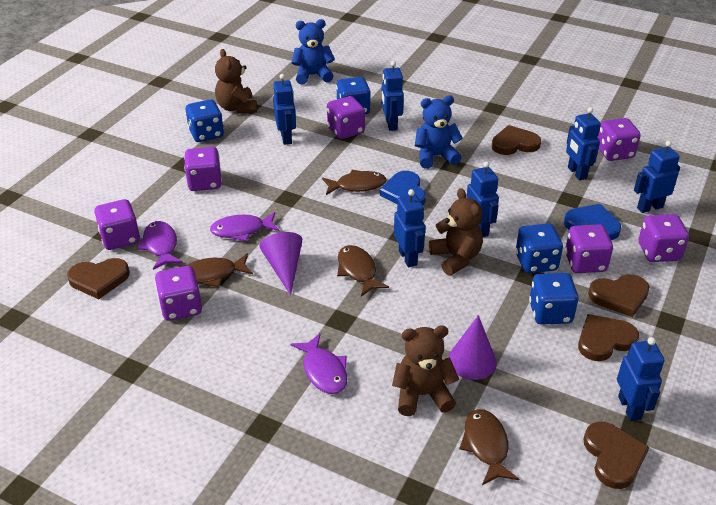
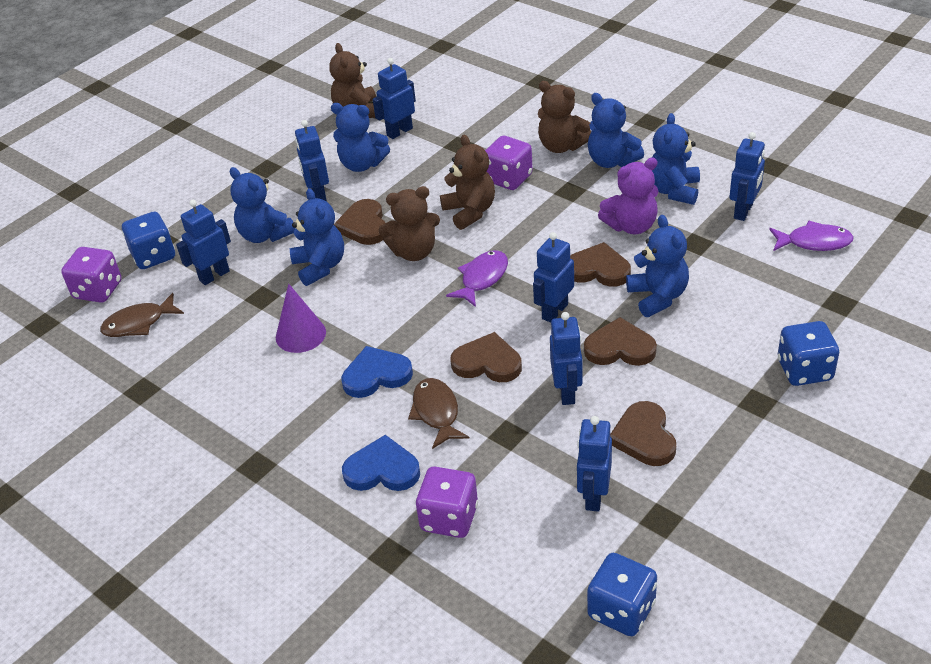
blue dice: [186,99,224,142] [336,77,371,114] [516,223,563,273] [529,273,579,325] = 4 -> [122,212,175,269] [587,553,657,636] [778,321,839,386] = 3
blue teddy bear: [292,19,335,85] [415,95,463,169] = 2 -> [230,167,296,243] [290,188,344,286] [331,103,390,172] [588,93,644,168] [626,215,689,317] [652,113,700,205] = 6
brown fish: [186,254,253,287] [322,170,387,195] [337,245,389,296] [459,409,519,485] = 4 -> [100,293,184,337] [408,378,470,449] = 2
brown teddy bear: [215,49,257,114] [392,325,459,416] [429,188,483,275] = 3 -> [329,43,376,118] [378,186,440,261] [440,135,495,230] [538,81,591,153] = 4
purple cone: [259,232,302,295] [448,315,497,380] = 2 -> [276,284,326,353] = 1
purple dice: [94,199,140,250] [155,266,202,321] [184,147,222,191] [327,96,365,139] [565,224,613,273] [597,118,641,161] [639,214,689,262] = 7 -> [61,247,121,303] [416,467,478,538] [485,136,533,190] = 3
purple fish: [137,221,183,270] [210,212,279,241] [290,334,347,394] = 3 -> [446,250,508,307] [769,221,854,251] = 2
purple teddy bear: none = 0 -> [598,157,658,234] = 1

